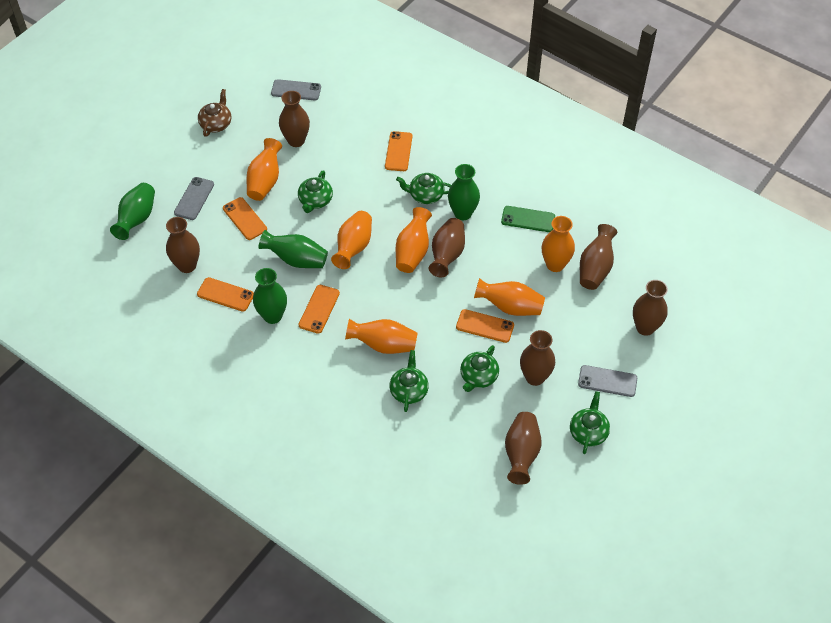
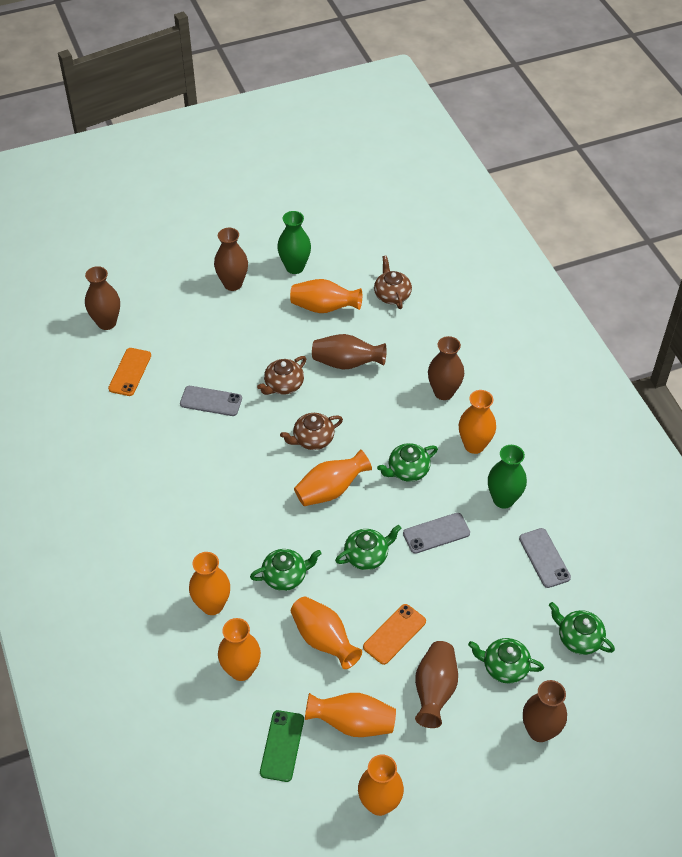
brown teapot: [198,89,232,137] = 1 -> [257,356,306,395] [280,413,343,450] [374,256,412,309] = 3
brown vase: [166,217,200,273] [279,91,310,147] [429,218,465,277] [505,412,542,485] [520,330,555,386] [580,224,617,290] [633,280,668,336] = 7 -> [85,266,120,330] [214,228,248,291] [312,334,386,370] [415,641,458,728] [428,336,464,400] [523,680,567,742] = 6
green vase: [110,183,155,240] [253,268,287,324] [259,230,328,268] [448,164,480,220] = 4 -> [277,211,311,274] [488,445,527,509] = 2
orange phone: [197,277,254,312] [223,197,267,240] [298,285,340,334] [385,131,413,171] [456,309,514,343] = 5 -> [108,348,151,396] [363,604,426,665] = 2
orange vase: [247,138,282,201] [331,211,372,269] [345,319,418,354] [396,207,432,273] [474,278,545,316] [542,216,575,272] = 6 -> [189,552,230,615] [218,618,261,681] [290,279,362,313] [291,597,362,669] [294,449,372,506] [305,693,396,737] [358,754,404,816] [459,390,496,454] = 8

